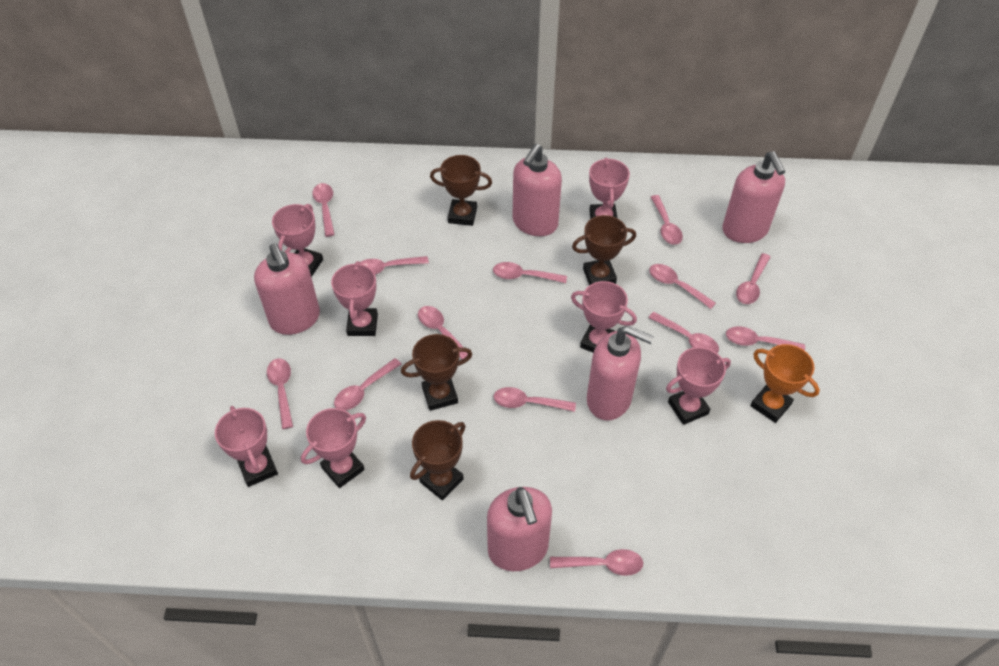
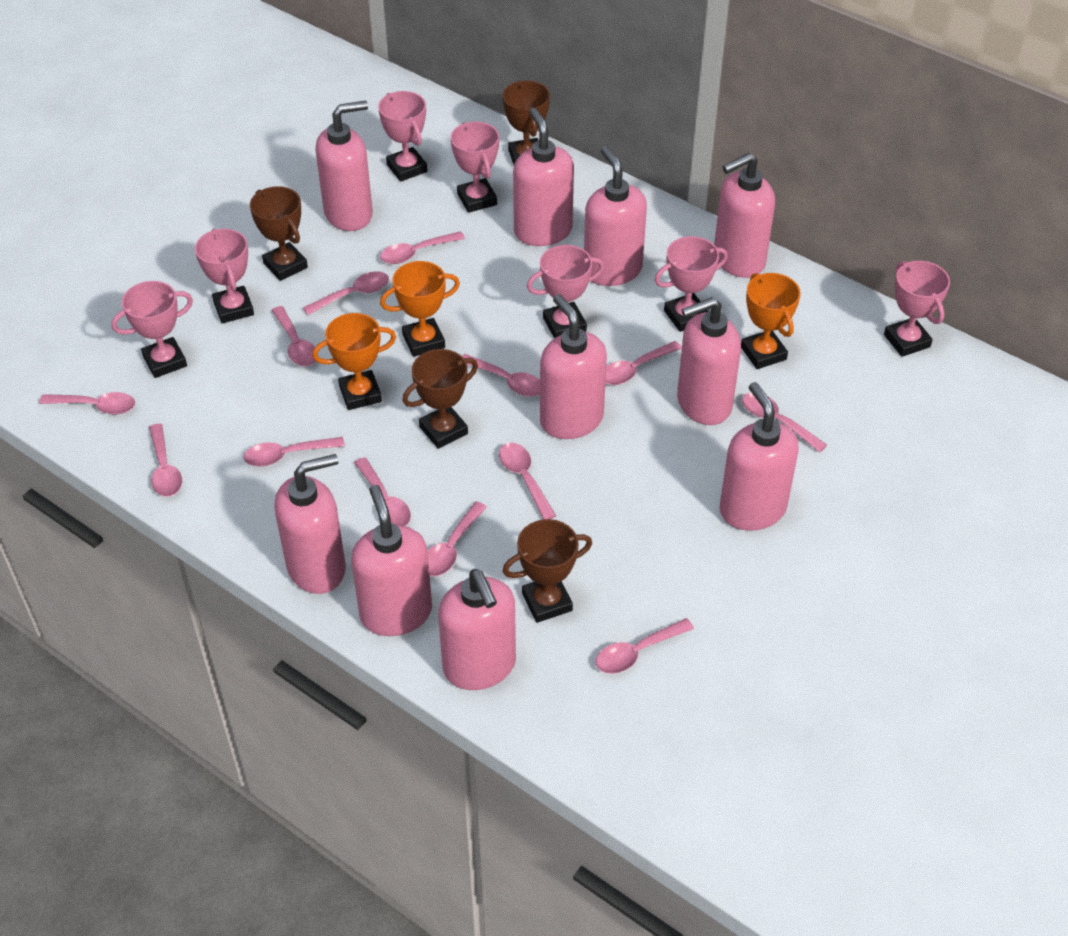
orange trophy: [750,344,820,423] = 1 -> [312,313,396,410] [380,261,460,357] [741,273,801,369] = 3
pink soap dispenser: [254,243,320,335] [487,487,552,571] [512,144,562,236] [587,325,654,420] [722,151,785,243] = 5 -> [274,454,346,594] [315,100,373,231] [351,485,432,636] [438,569,516,690] [513,108,574,246] [540,294,607,439] [584,146,647,286] [677,297,741,425] [714,153,775,278] [720,382,799,531] = 10

